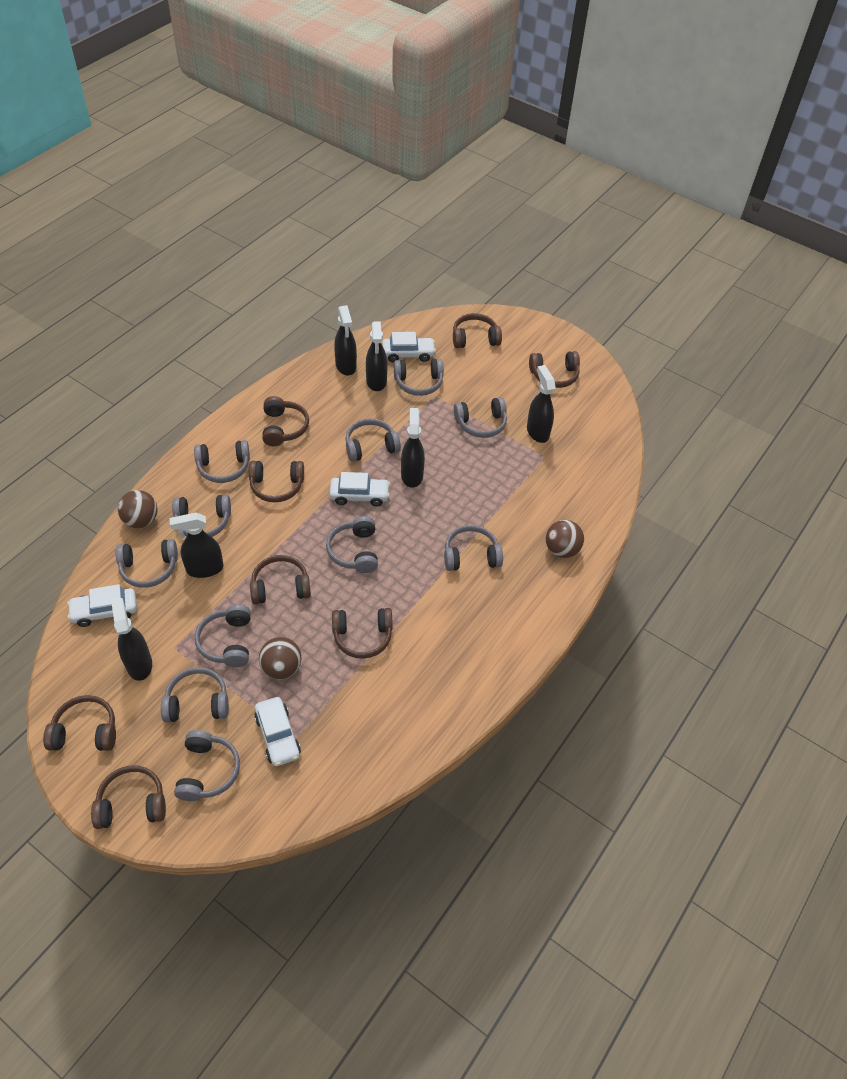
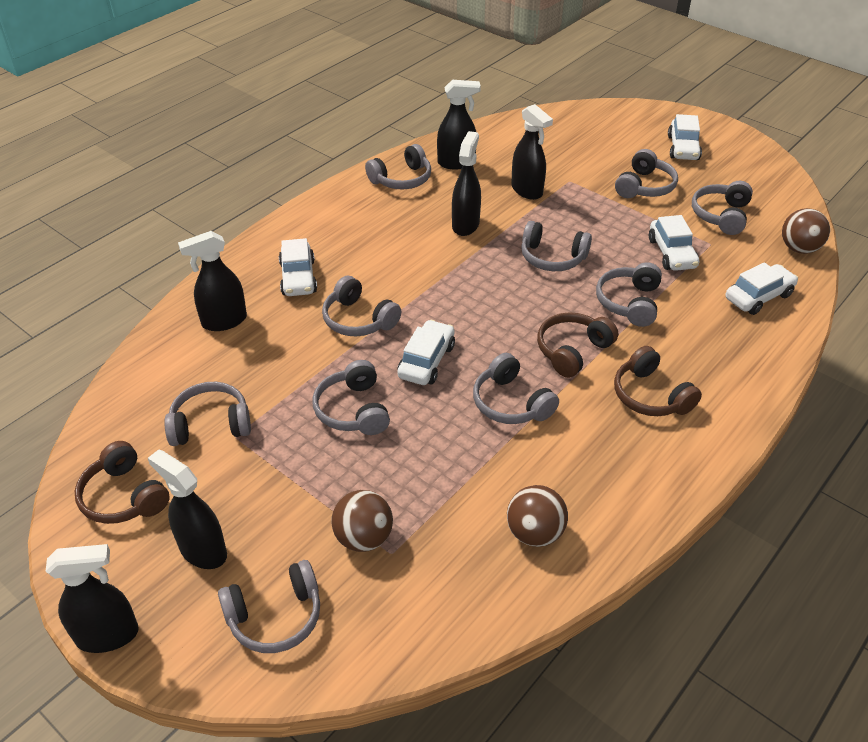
brown headphones: [43,695,116,751] [91,765,166,829] [249,461,304,502] [250,555,311,604] [262,396,309,446] [332,608,393,659] [453,313,502,348] [529,351,580,388] = 8 -> [75,441,170,524] [537,312,618,378] [614,346,702,416] = 3
grey headphones: [116,539,178,588] [161,667,229,723] [172,495,231,537] [174,730,240,801] [194,440,250,483] [195,604,251,667] [326,516,378,573] [345,418,401,462] [394,359,444,396] [444,525,503,571] [454,397,507,438] = 11 -> [164,382,251,446] [218,560,320,653] [312,360,390,435] [322,276,401,336] [365,144,431,189] [473,353,559,424] [521,221,592,271] [596,262,662,327] [615,149,678,198] [692,181,753,235] = 10
white car: [67,584,137,627] [254,697,301,766] [330,472,390,507] [382,332,436,362] = 4 -> [279,238,317,296] [397,320,455,385] [649,215,699,271] [668,114,702,160] [726,262,798,315] = 5

